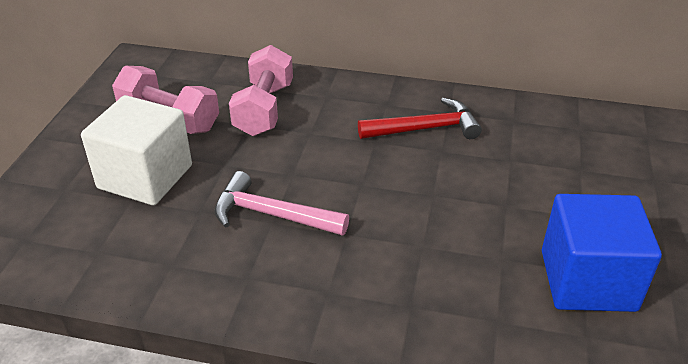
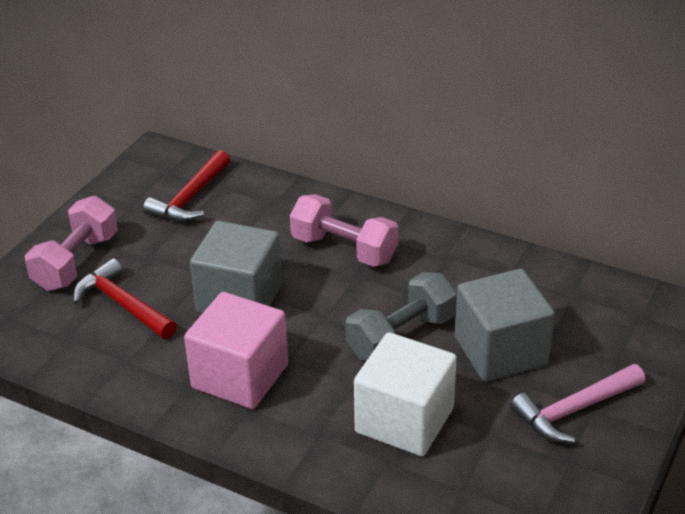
blue cube: [542,194,662,312] = 1 -> none = 0
grey cube: none = 0 -> [190,221,282,313] [455,269,555,382] = 2
grey dumbbell: none = 0 -> [345,272,457,361] = 1
pink cube: none = 0 -> [184,292,288,409] = 1
red hammer: [358,98,482,139] = 1 -> [73,258,177,339] [143,150,230,222] = 2

